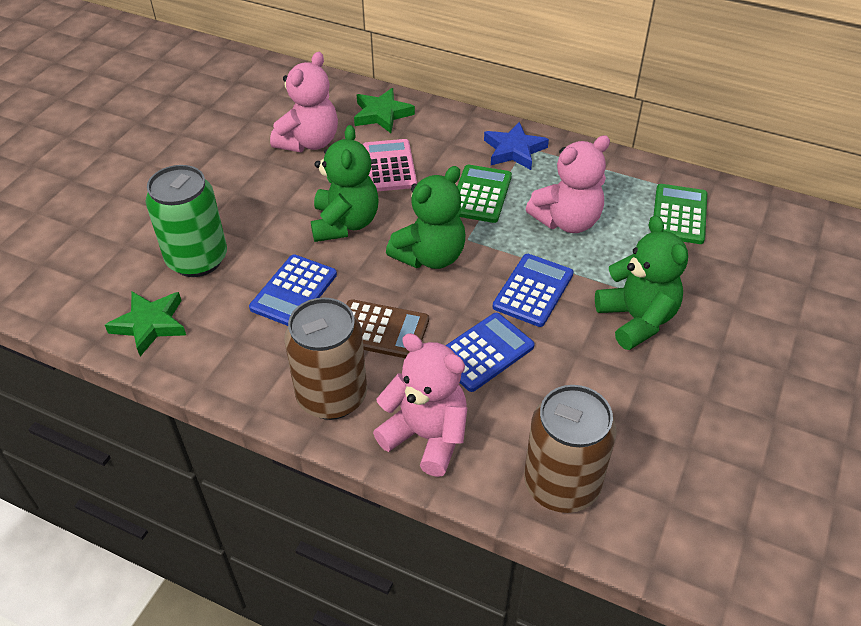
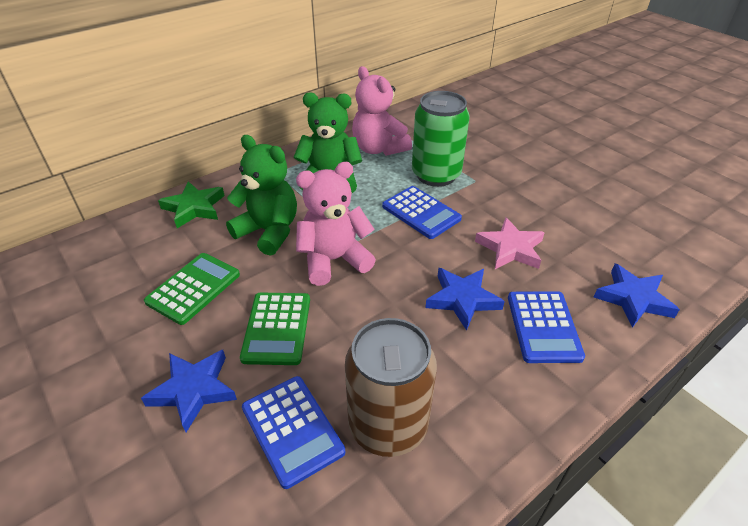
blue star: [484,122,549,170] = 1 -> [141,350,237,432] [425,268,505,331] [594,264,680,328] = 3
brown calculator: [346,299,429,358] = 1 -> none = 0
brown can: [284,298,367,420] [524,385,617,513] = 2 -> [345,318,437,457] = 1
green star: [105,292,186,356] [354,88,415,133] = 2 -> [158,181,225,228] = 1
green teddy bear: [311,125,379,242] [386,166,465,269] [595,215,688,350] = 3 -> [226,135,297,256] [294,92,362,193] = 2
pink calculator: [363,139,417,191] = 1 -> none = 0
pink star: none = 0 -> [475,217,545,269] = 1
pink teddy bear: [270,52,338,152] [373,333,467,477] [526,135,610,233] = 3 -> [296,162,376,286] [352,66,412,156] = 2

